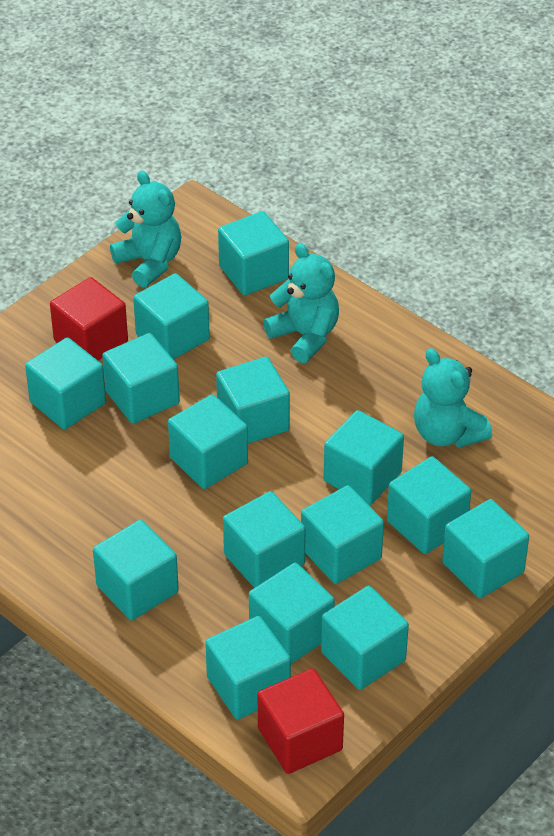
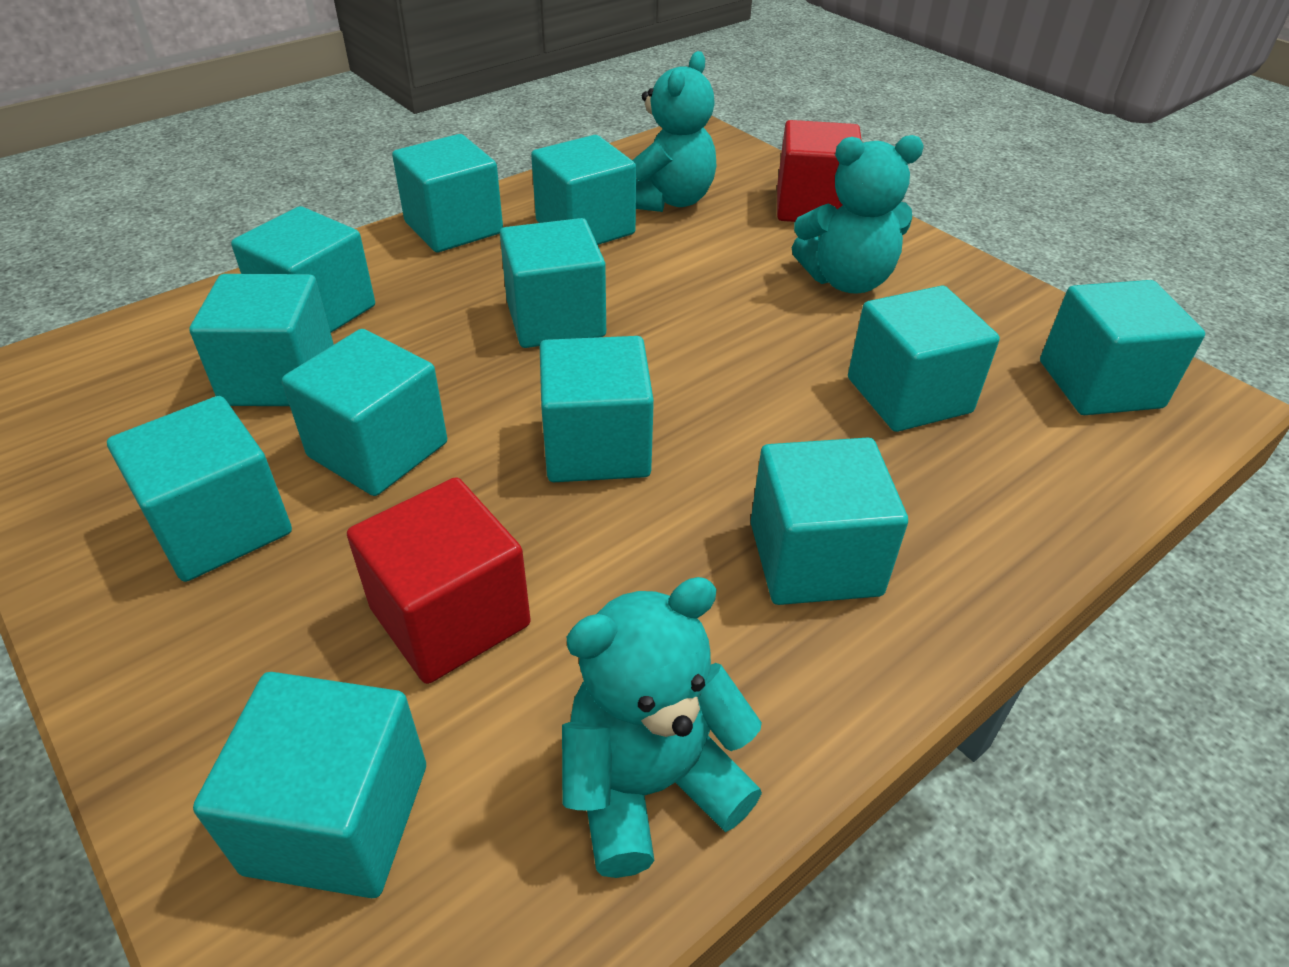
turquoise cube: [25,337,106,430] [93,520,179,620] [102,333,180,424] [133,273,210,360] [168,394,248,489] [205,616,291,719] [216,357,290,444] [218,211,289,296] [223,491,306,588] [249,563,335,664] [301,485,384,584] [321,586,409,690] [324,410,404,505] [387,456,471,554] [442,499,529,598] = 15 -> [107,396,292,582] [190,274,334,406] [193,672,426,898] [231,206,375,333] [282,329,447,496] [392,134,503,252] [500,218,606,348] [531,135,636,245] [540,336,654,482] [751,437,908,605] [848,286,1000,432] [1040,280,1205,415] = 12

